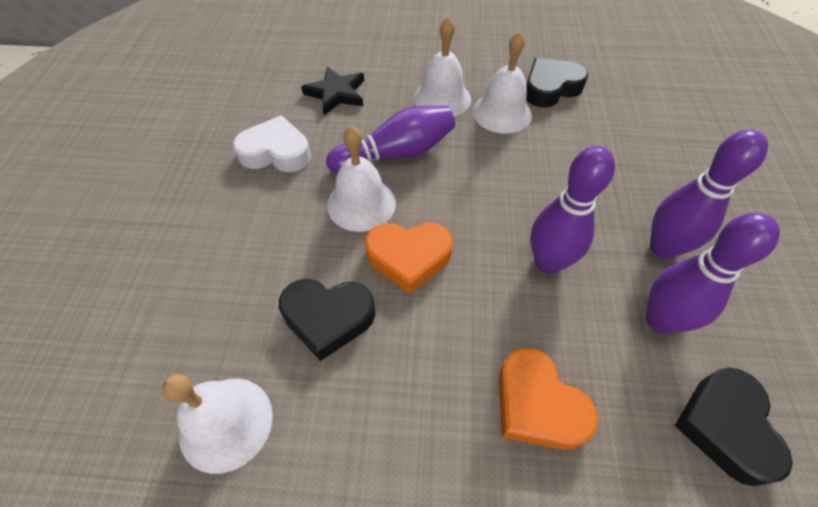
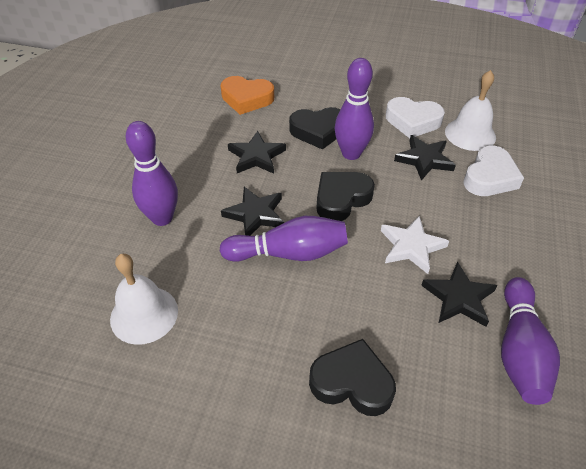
black star: [301,66,364,115] = 1 -> [221,187,284,236] [228,131,286,174] [394,135,456,181] [421,261,497,327] = 4
orange heart: [365,222,453,294] [499,347,598,450] = 2 -> [221,76,274,115] = 1
white bell: [162,374,273,474] [327,126,396,232] [414,16,471,117] [473,31,532,134] = 4 -> [110,254,178,345] [445,70,496,151] = 2
white heart: [233,115,311,172] = 1 -> [386,97,445,138] [463,146,524,196] = 2
white star: none = 0 -> [381,216,449,274] = 1

